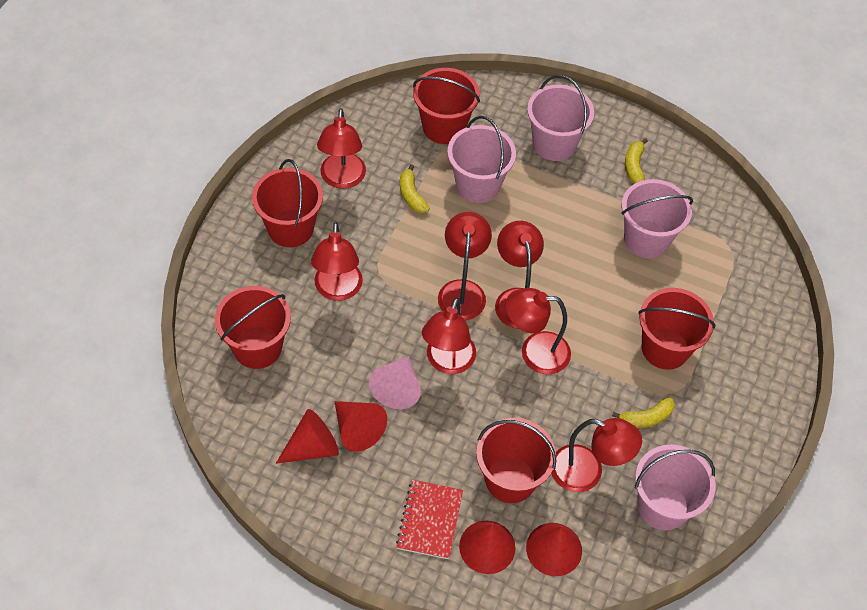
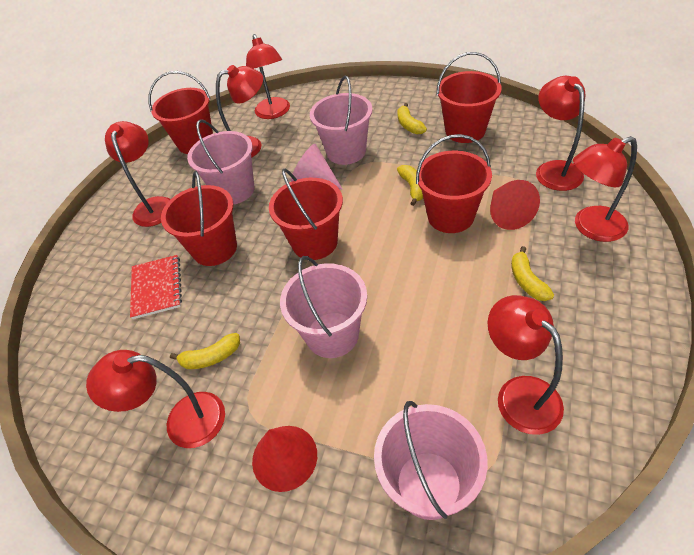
red cone: [276,409,339,464] [334,401,387,452] [459,521,515,574] [526,523,582,576] = 4 -> [252,426,317,492] [490,180,540,230] = 2
yellow banana: [400,164,430,213] [612,397,675,428] [625,138,648,184] = 3 -> [170,333,240,369] [397,103,427,134] [397,165,423,206] [511,246,554,301] = 4

